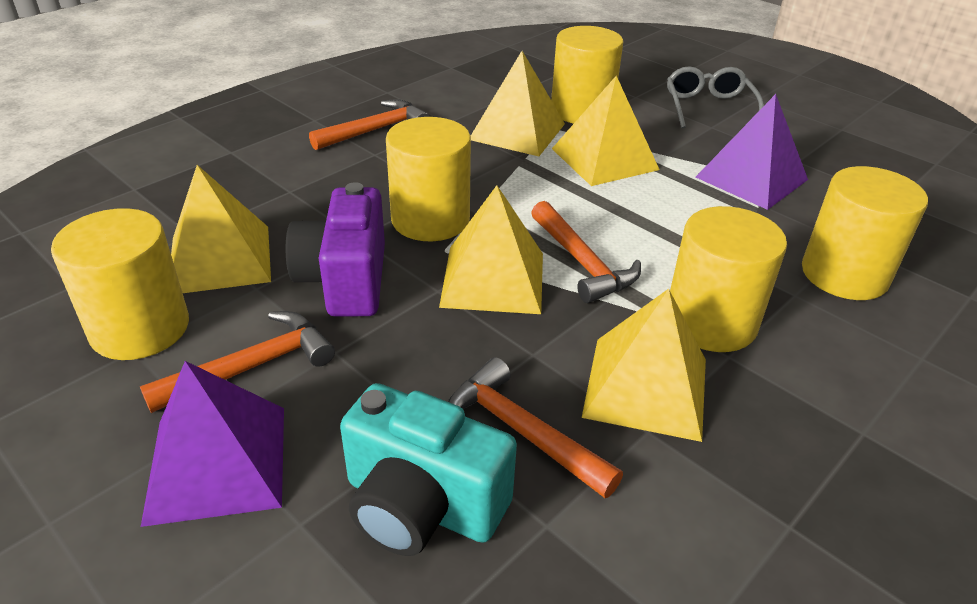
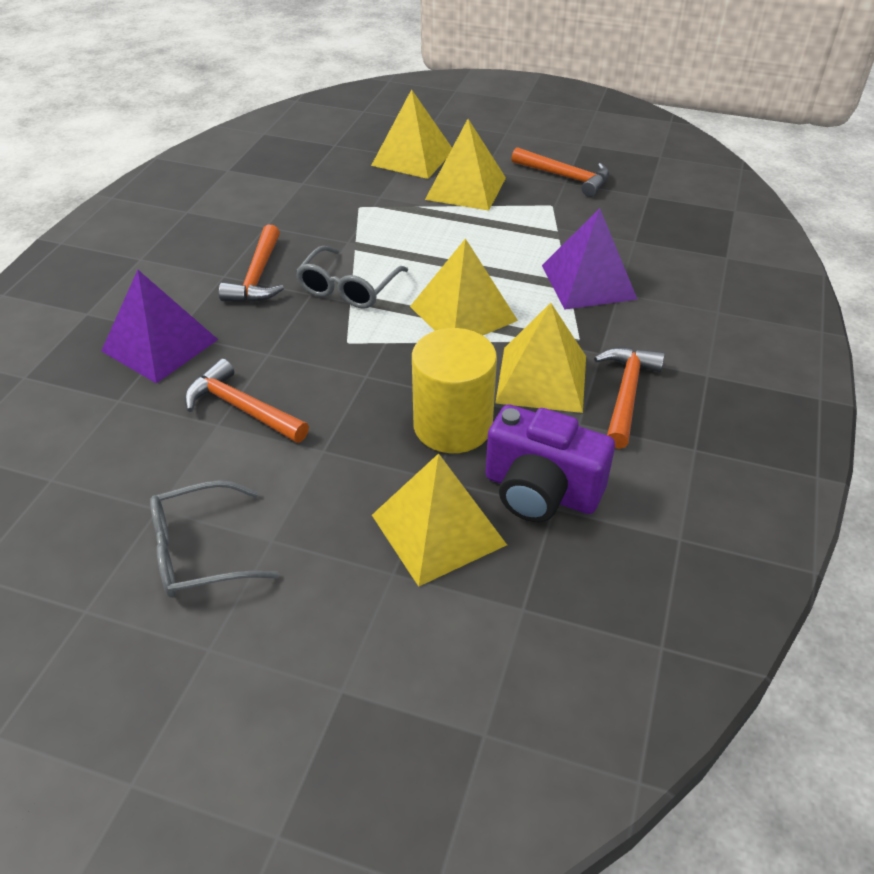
grey glasses: [667,66,764,128] = 1 -> [150,480,279,598] [296,246,408,309] = 2
turquoise camera: [340,383,517,556] = 1 -> none = 0
yellow cylinder: [51,208,189,360] [386,117,471,241] [551,26,624,124] [670,206,787,352] [802,166,928,300] = 5 -> [412,328,497,453] = 1

